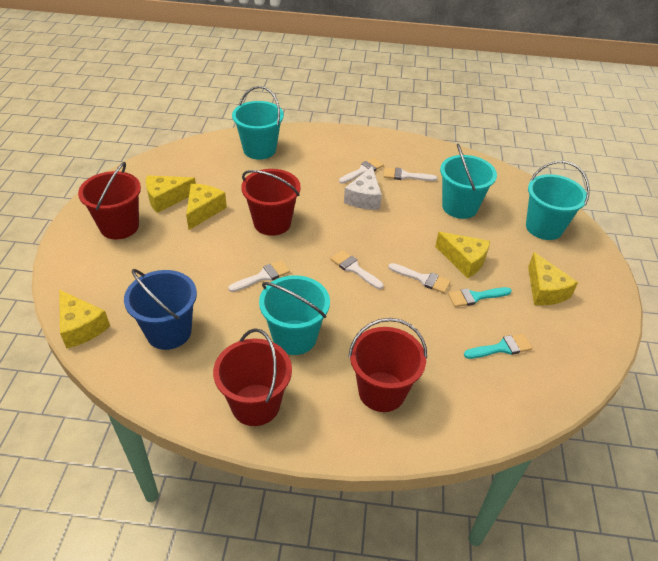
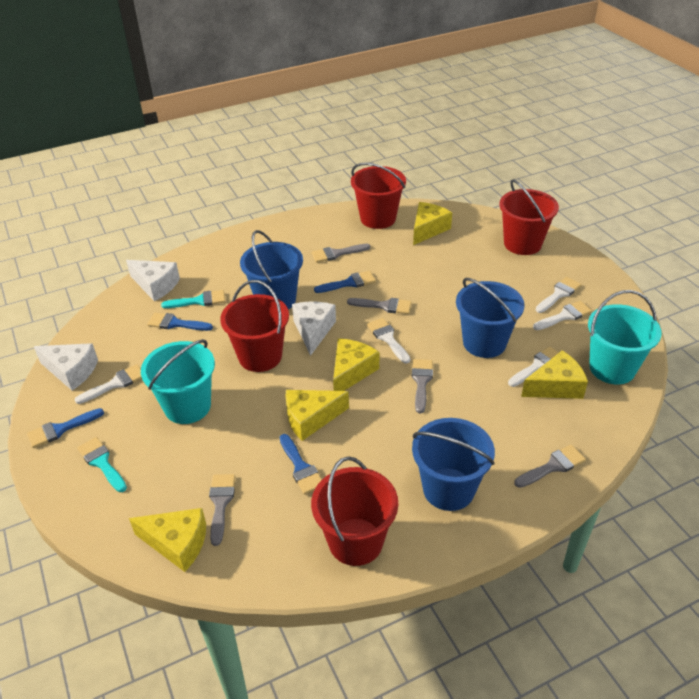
blue brush: none = 0 -> [27,408,104,448] [147,313,213,331] [280,434,322,494] [314,271,376,293] = 4
blue bucket: [124,269,197,350] = 1 -> [240,230,303,310] [412,418,495,511] [456,278,525,358] = 3
grey brush: none = 0 -> [209,474,236,546] [312,244,370,263] [347,298,412,314] [412,359,433,413] [514,445,586,488] = 5
turquoise bucket: [232,86,284,160] [259,275,330,355] [440,144,497,219] [526,161,590,240] = 4 -> [141,339,215,424] [588,290,662,384] = 2
white cheese: [344,166,382,210] = 1 -> [34,343,98,391] [126,260,180,301] [292,302,336,356] = 3

